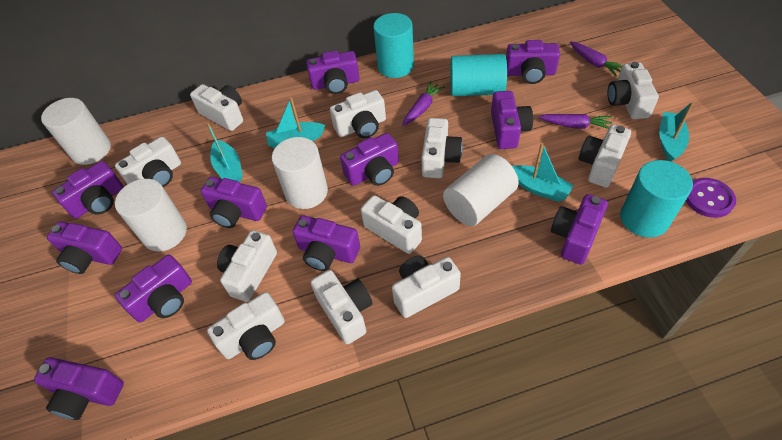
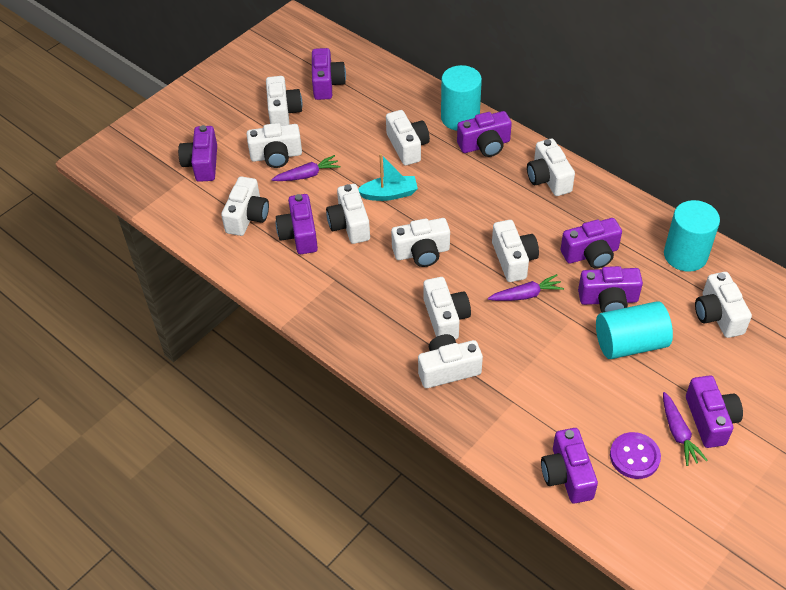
purple camera: [34,357,124,420] [47,222,122,274] [52,161,124,219] [115,255,192,322] [201,177,267,228] [293,215,360,271] [306,51,359,94] [340,133,399,186] [491,91,533,149] [506,40,560,84] [551,194,608,264] = 11 -> [178,125,217,182] [276,194,318,254] [312,48,346,100] [457,111,512,157] [541,428,598,503] [561,218,622,268] [578,266,643,313] [686,375,743,448] = 8
turquoise boat: [207,123,243,182] [266,97,326,149] [512,143,574,202] [659,102,694,162] = 4 -> [358,154,418,201] = 1
white cylinder: [41,98,111,165] [115,179,187,251] [272,137,328,209] [443,154,519,226] = 4 -> none = 0

